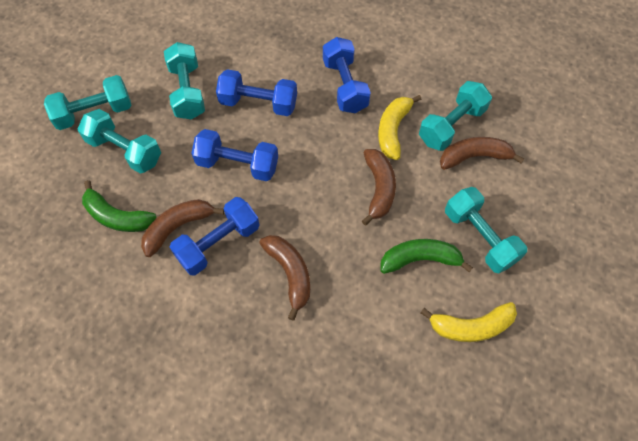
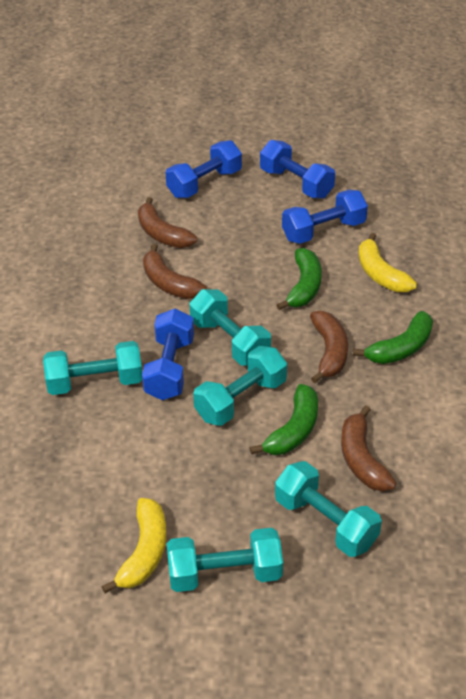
green banana: [82,180,157,232] [381,239,473,274] = 2 -> [250,384,318,455] [277,248,322,310] [353,311,433,364] = 3

